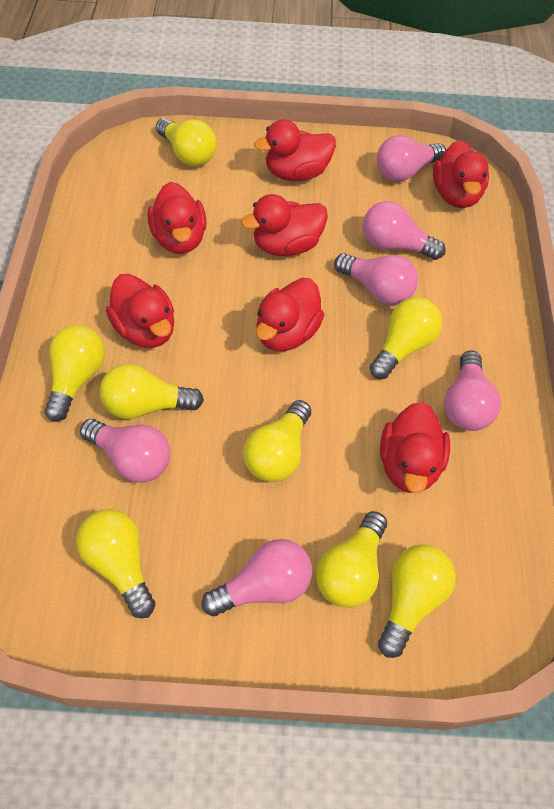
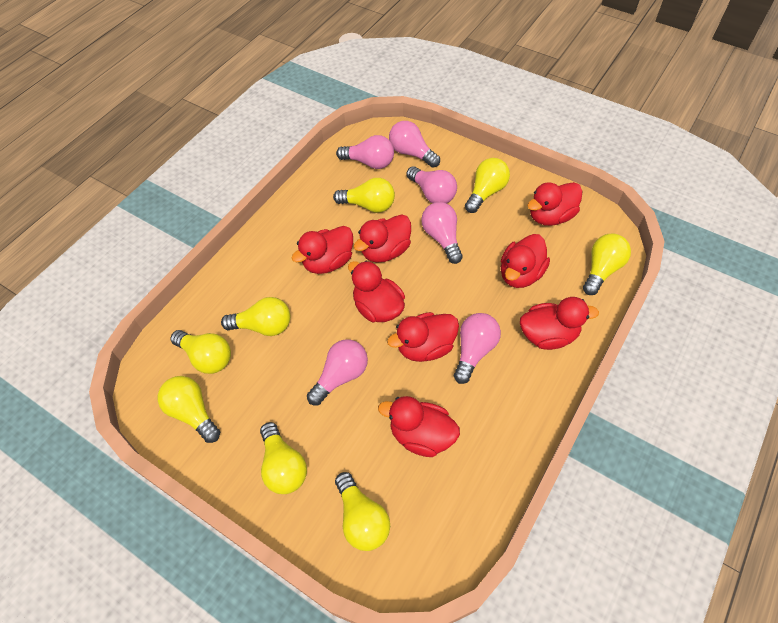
red duck: [106,274,174,348] [147,182,207,254] [241,194,328,256] [254,119,336,181] [256,278,324,351] [380,402,450,493] [433,140,489,208] = 7 -> [291,226,353,274] [348,261,405,323] [353,214,411,263] [378,396,460,457] [387,312,459,362] [501,234,550,288] [520,297,599,350] [527,182,582,226] = 8

